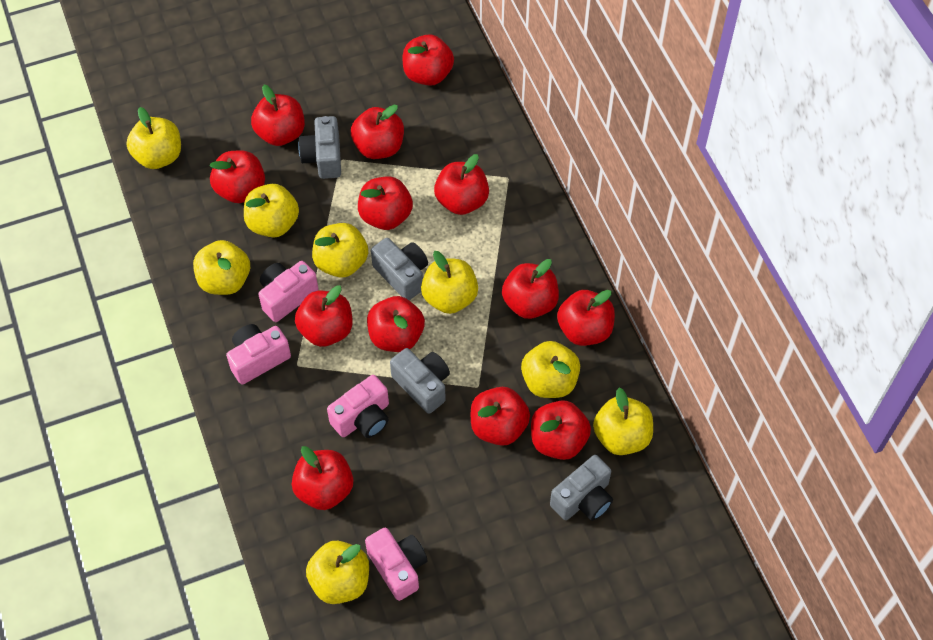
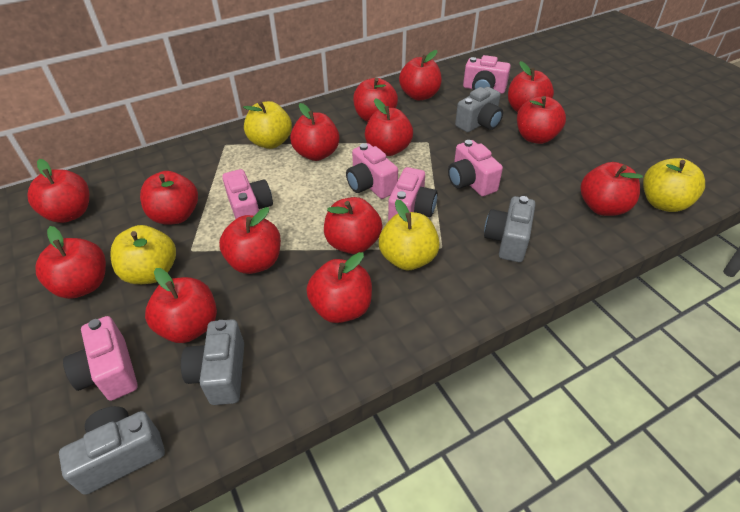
pink camera: [226,324,291,384] [258,261,318,322] [327,375,389,438] [365,528,428,601] = 4 -> [63,316,138,401] [222,169,273,219] [346,143,398,199] [388,167,438,221] [448,140,503,196] [463,55,511,94] = 6
red apple: [210,150,265,203] [251,85,305,146] [292,446,353,510] [295,286,353,347] [351,104,404,159] [358,176,413,230] [367,296,425,352] [403,34,454,86] [434,154,489,215] [471,387,530,446] [502,259,559,319] [531,400,591,460] [557,290,615,346] = 13 -> [27,159,89,223] [35,226,106,299] [140,171,198,224] [145,268,217,343] [219,207,281,274] [290,103,340,161] [307,252,372,323] [324,197,382,254] [353,78,398,122] [365,98,413,156] [399,50,442,100] [508,61,554,112] [517,96,566,144] [580,162,643,216] = 14
yellow apple: [126,107,181,169] [193,240,250,295] [244,184,299,237] [306,541,369,604] [312,223,368,277] [421,251,478,314] [521,341,580,398] [593,388,653,455] = 8 -> [110,225,176,284] [243,101,292,149] [379,199,440,270] [643,158,705,212] = 4

